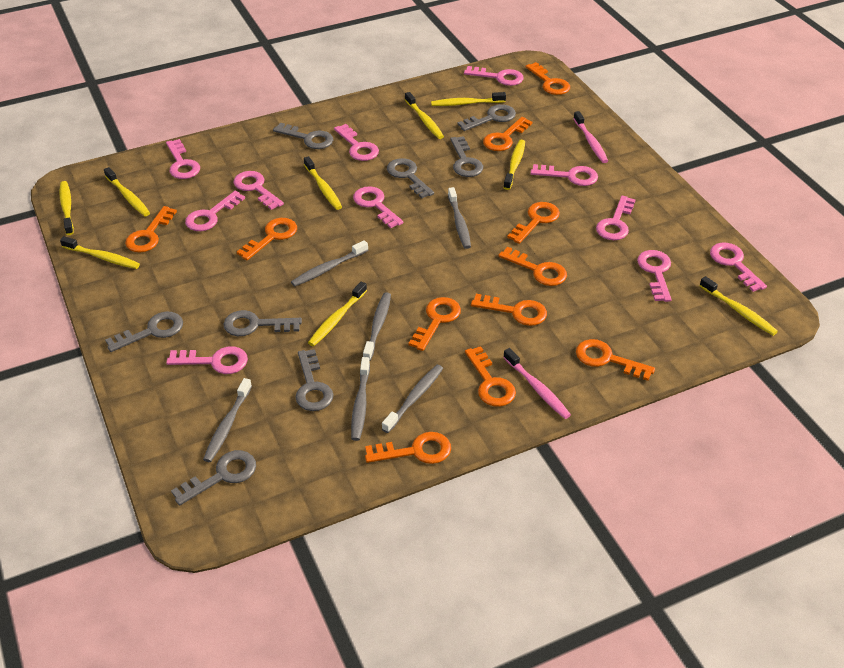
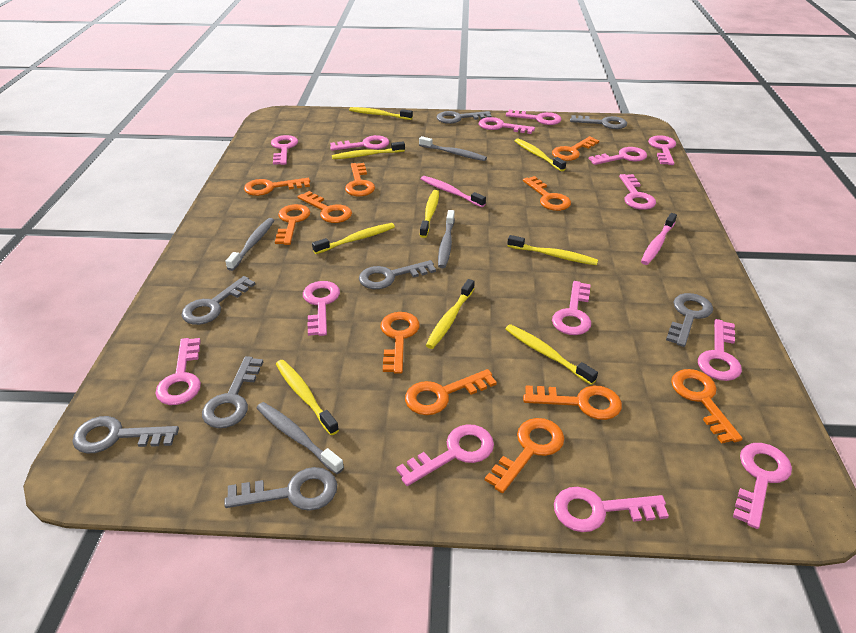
grey toothbrush: [203,378,252,462] [291,240,368,287] [351,357,370,441] [363,292,391,361] [382,365,443,433] [448,187,471,249] = 6 -> [226,218,274,271] [257,402,344,474] [419,136,487,161] [438,210,455,268] = 4
pink key: [166,139,200,179] [166,346,248,374] [185,191,245,231] [234,171,284,210] [334,124,379,161] [353,186,404,228] [464,66,524,86] [531,164,598,186] [596,196,636,240] [637,250,671,302] [710,243,767,292] = 11 -> [155,338,201,405] [271,135,298,165] [303,281,340,336] [330,135,389,151] [396,424,494,486] [479,117,535,134] [506,110,561,125] [552,281,591,335] [554,487,669,532] [589,147,647,165] [619,174,656,210] [648,135,676,165] [698,319,742,381] [733,443,792,529] = 14

